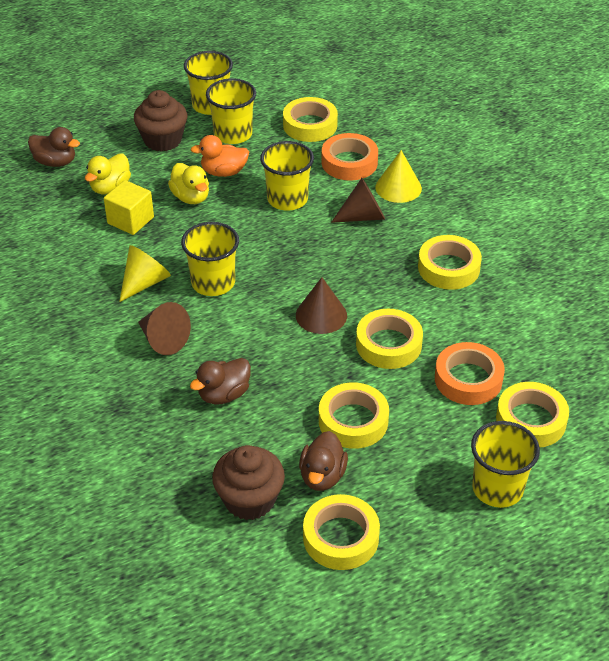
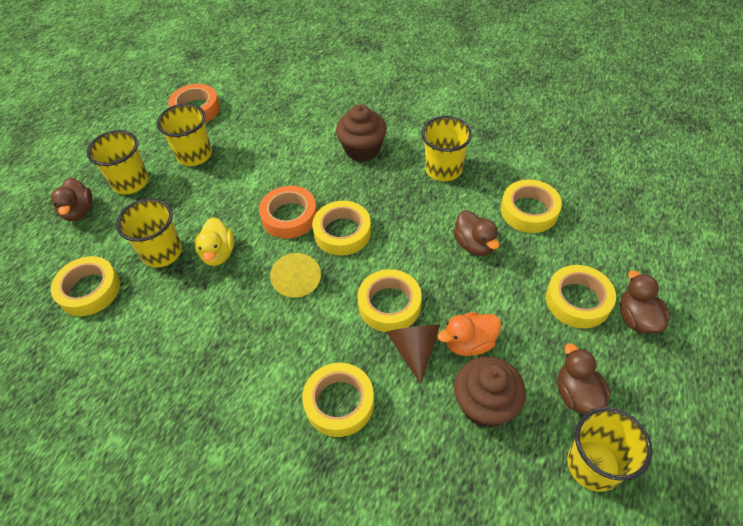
brown cone: [138,302,191,355] [296,277,347,334] [331,178,385,223] = 3 -> [387,325,440,384] = 1
brown duck: [28,127,80,167] [190,358,251,405] [299,431,348,491] = 3 -> [51,177,92,221] [453,210,499,256] [558,343,610,414] [620,270,670,334] = 4
yellow cone: [119,245,171,302] [375,150,422,203] = 2 -> [270,253,321,298] = 1
yellow cube: [104,180,154,235] = 1 -> none = 0
yellow duck: [85,153,131,195] [168,163,209,204] = 2 -> [195,217,234,266] = 1

